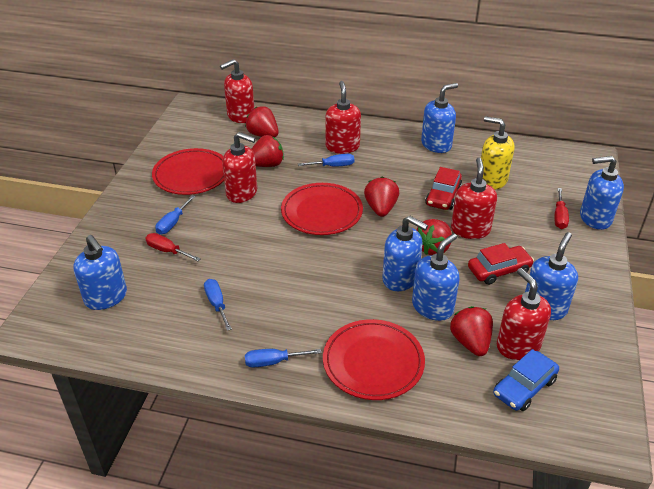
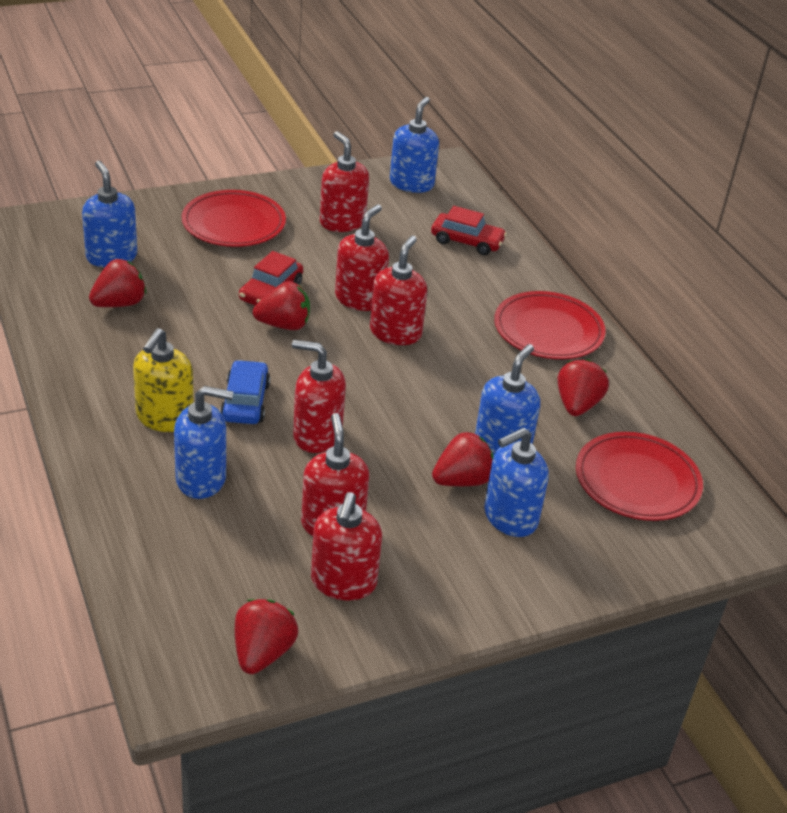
blue screwdriver: [155,195,196,235] [204,279,232,331] [245,349,321,368] [298,154,354,167] = 4 -> none = 0
blue soap dispenser: [73,235,127,310] [382,216,428,291] [412,233,460,321] [421,83,458,153] [525,232,578,320] [580,156,624,230] = 6 -> [82,161,137,267] [174,386,234,499] [390,97,439,193] [475,344,540,456] [484,427,549,537] = 5
red screwdriver: [145,233,201,261] [554,188,569,229] = 2 -> none = 0
red soap dispenser: [220,59,254,123] [222,132,257,203] [326,81,361,154] [451,157,497,239] [497,268,551,360] = 5 -> [292,340,346,453] [301,413,369,536] [311,492,382,600] [320,131,369,232] [335,204,389,311] [370,236,427,345] = 6

